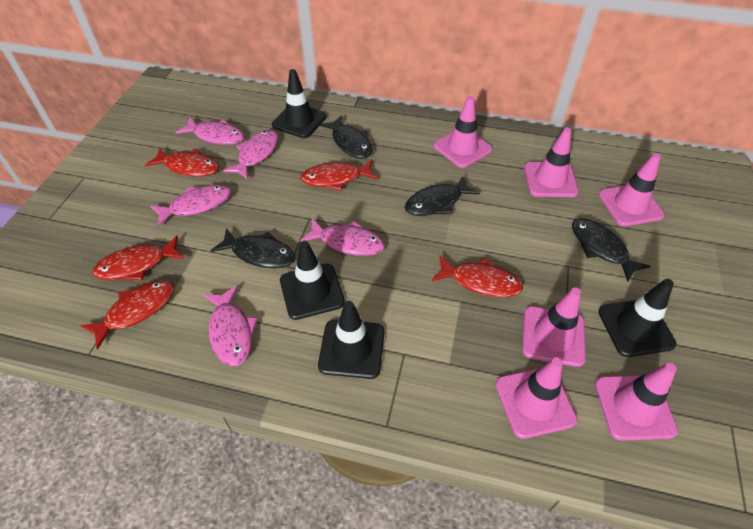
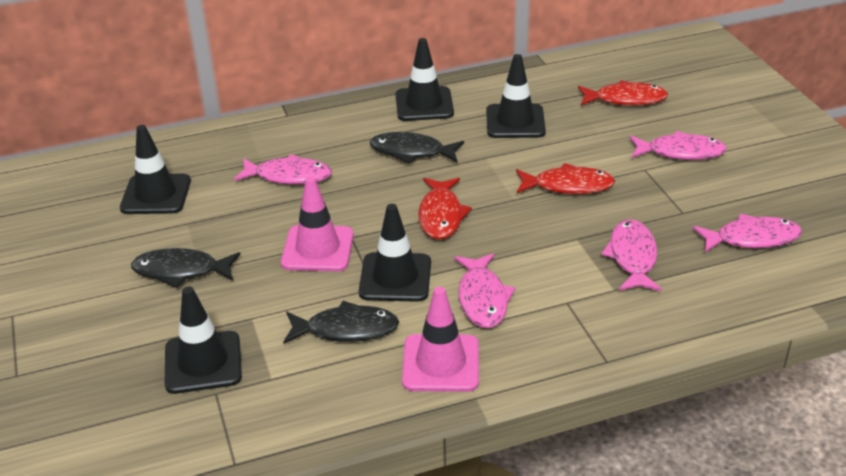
black fish: [210,228,295,268] [319,115,372,159] [405,176,480,216] [572,218,651,281] = 4 -> [131,248,241,288] [283,301,399,343] [370,132,464,164] = 3
black traffic cone: [272,69,327,138] [280,241,345,320] [318,301,385,379] [598,279,677,357] = 4 -> [120,125,191,214] [165,287,242,394] [359,204,431,302] [395,38,454,121] [486,54,546,138] = 5
pink traffic cone: [434,96,493,168] [495,357,577,439] [522,287,586,367] [524,127,579,197] [595,363,678,441] [599,153,665,226] = 6 -> [281,176,354,271] [402,287,479,392] = 2
red fish: [80,280,174,349] [92,235,184,280] [145,148,219,177] [300,160,378,191] [432,255,523,297] = 5 -> [418,178,472,240] [516,163,615,194] [578,80,668,106] = 3

